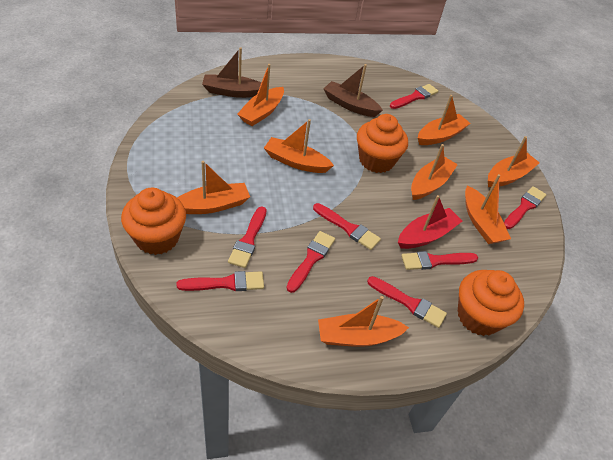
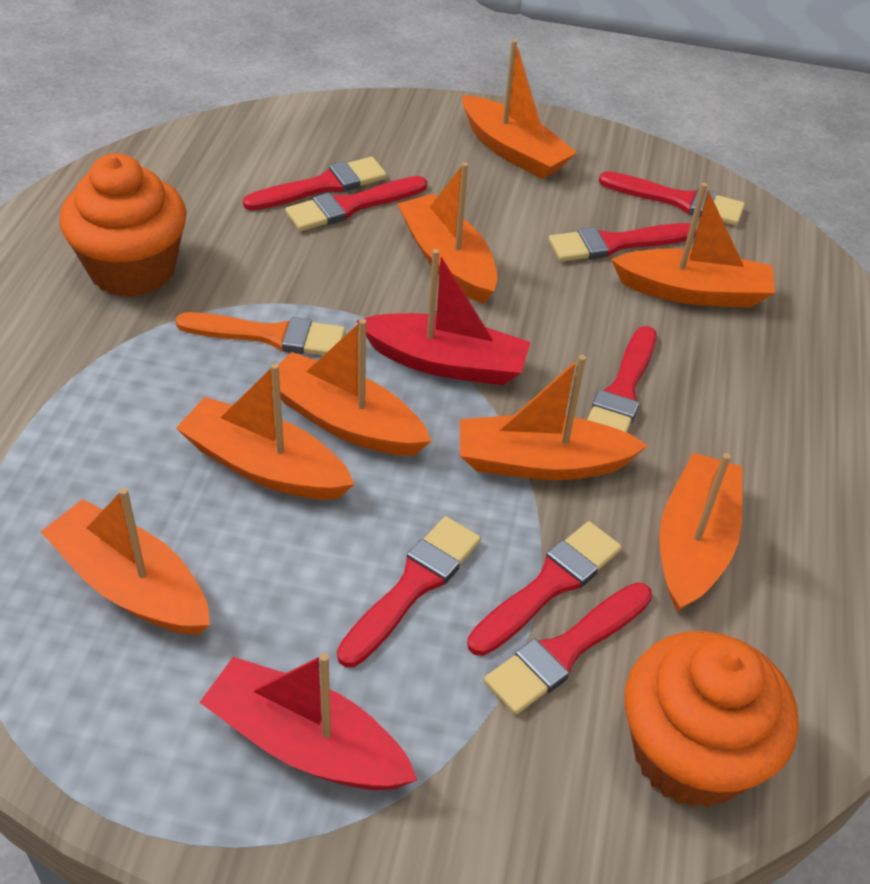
brown boat: [202,47,261,98] [324,64,383,117] = 2 -> none = 0
orange brush: none = 0 -> [175,312,345,355] = 1
orange cupcake: [121,188,186,255] [357,114,408,173] [458,270,524,336] = 3 -> [59,154,187,297] [624,631,799,807] = 2
red boat: [398,195,462,249] = 1 -> [199,653,418,790] [356,249,531,385] = 2

